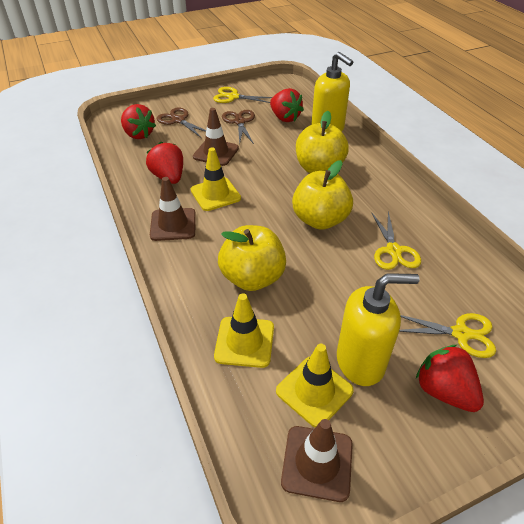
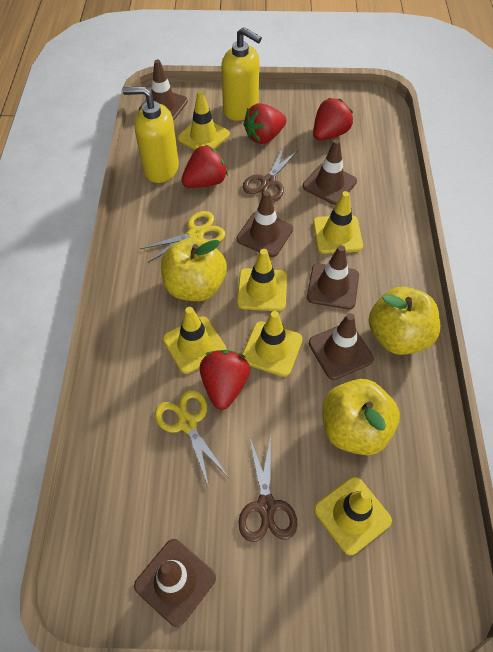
brown traffic cone: [150,177,196,241] [193,108,239,166] [281,419,353,502] = 3 -> [134,539,216,627] [139,60,188,121] [237,191,293,257] [303,139,357,205] [307,245,359,309] [309,313,374,380] = 6
yellow scissors: [213,87,273,103] [372,211,421,270] [399,313,496,358] = 3 -> [140,211,225,262] [155,390,229,487] = 2
yellow traffic cone: [191,147,241,211] [214,293,274,368] [276,344,354,427] = 3 -> [163,307,227,374] [178,91,230,150] [237,249,287,311] [242,311,303,377] [313,191,363,254] [314,477,392,555] = 6

